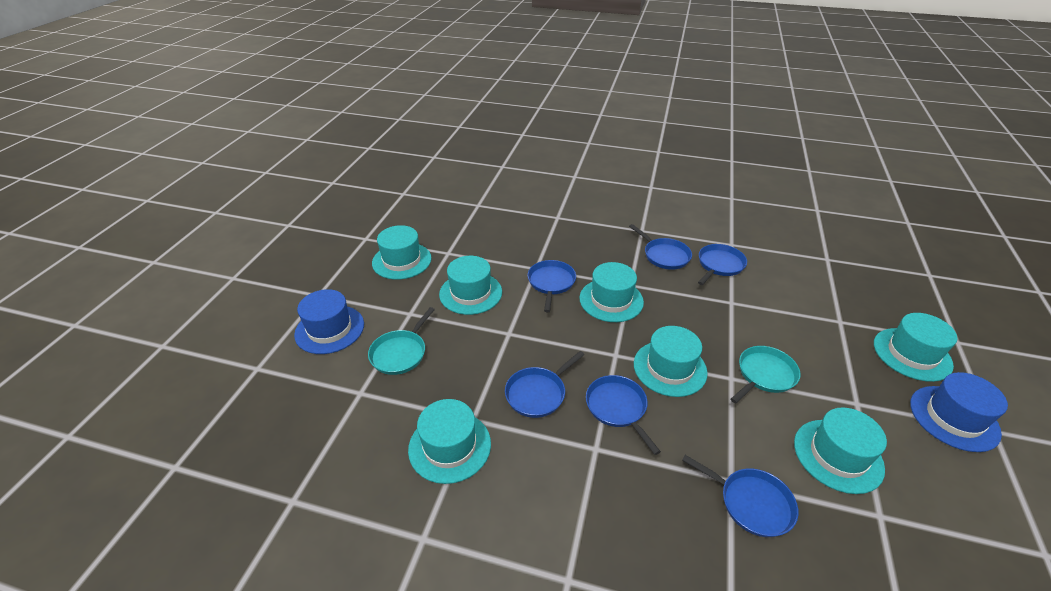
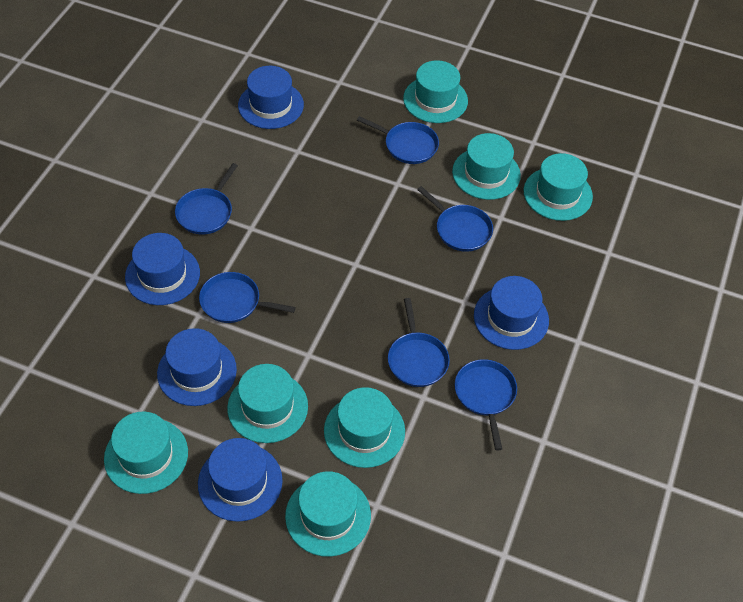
blue hat: [294,289,364,354] [910,372,1008,452] = 2 -> [125,233,200,305] [157,328,237,406] [198,438,283,522] [238,66,304,129] [474,276,549,350] = 5
turquoise pan: [368,307,435,375] [731,346,801,404] = 2 -> none = 0

